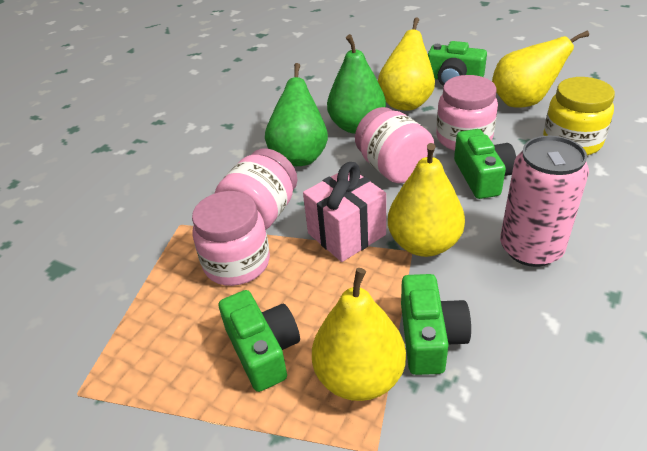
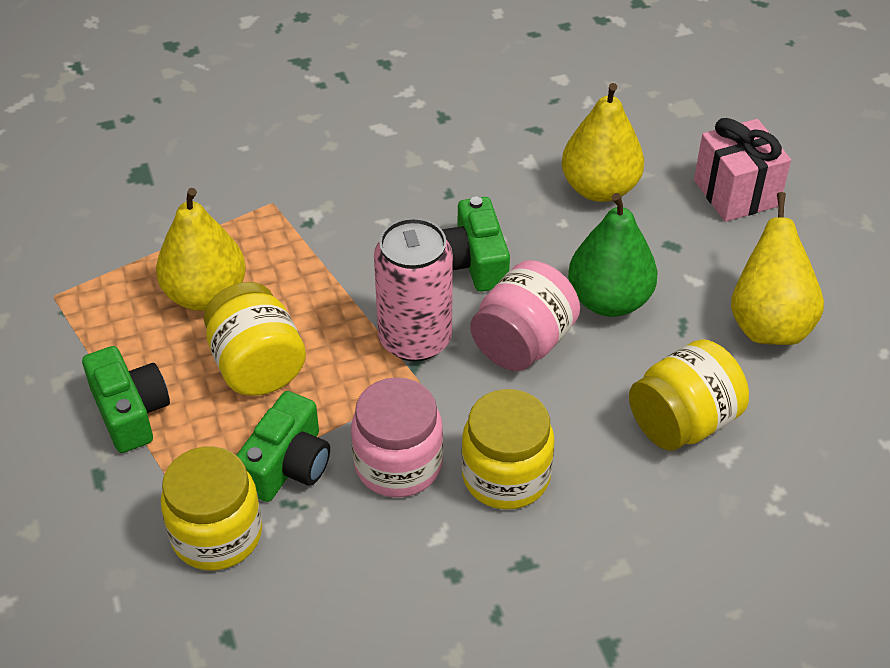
green camera: [219,290,300,392] [401,274,471,375] [428,41,487,86] [454,129,516,199] = 4 -> [82,346,170,453] [236,391,330,502] [442,197,510,292] = 3
green pear: [265,63,328,166] [327,34,386,134] = 2 -> [568,193,658,317] = 1
pink jar: [192,191,270,286] [214,148,297,230] [355,107,434,183] [436,75,498,151] = 4 -> [351,377,443,497] [470,260,580,371] = 2
yellow jar: [543,77,615,155] = 1 -> [161,446,262,571] [204,282,306,396] [461,389,555,510] [629,339,749,451] = 4
yellow pear: [312,268,406,401] [378,17,435,111] [388,143,465,257] [492,30,589,107] = 4 -> [156,188,246,311] [562,83,644,202] [731,192,824,345] = 3

